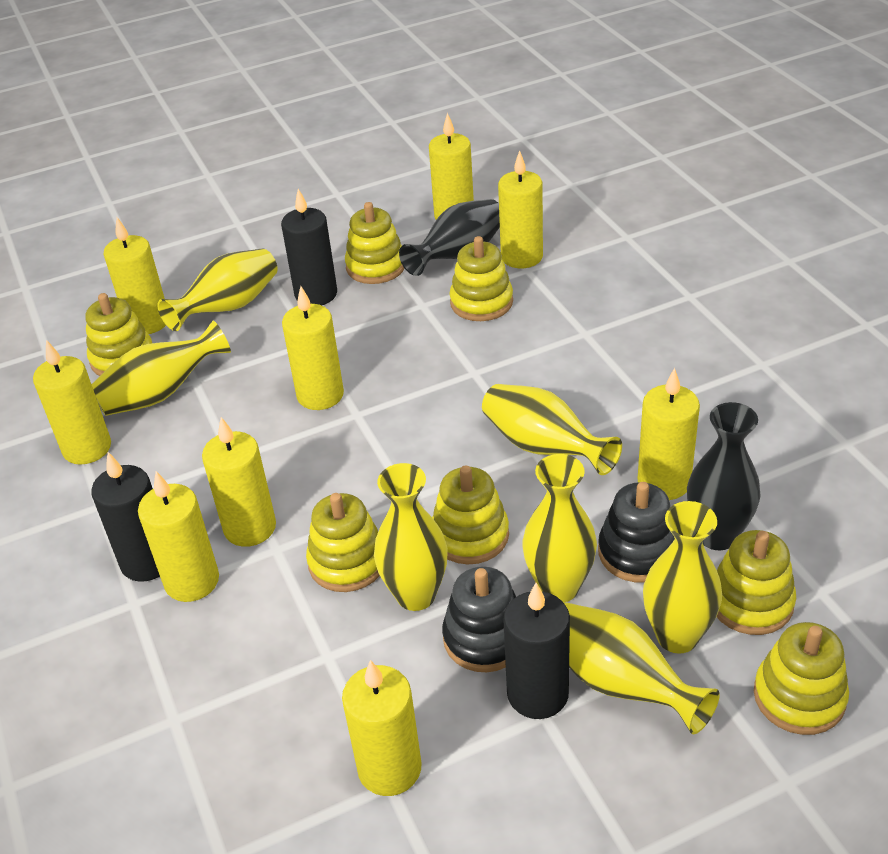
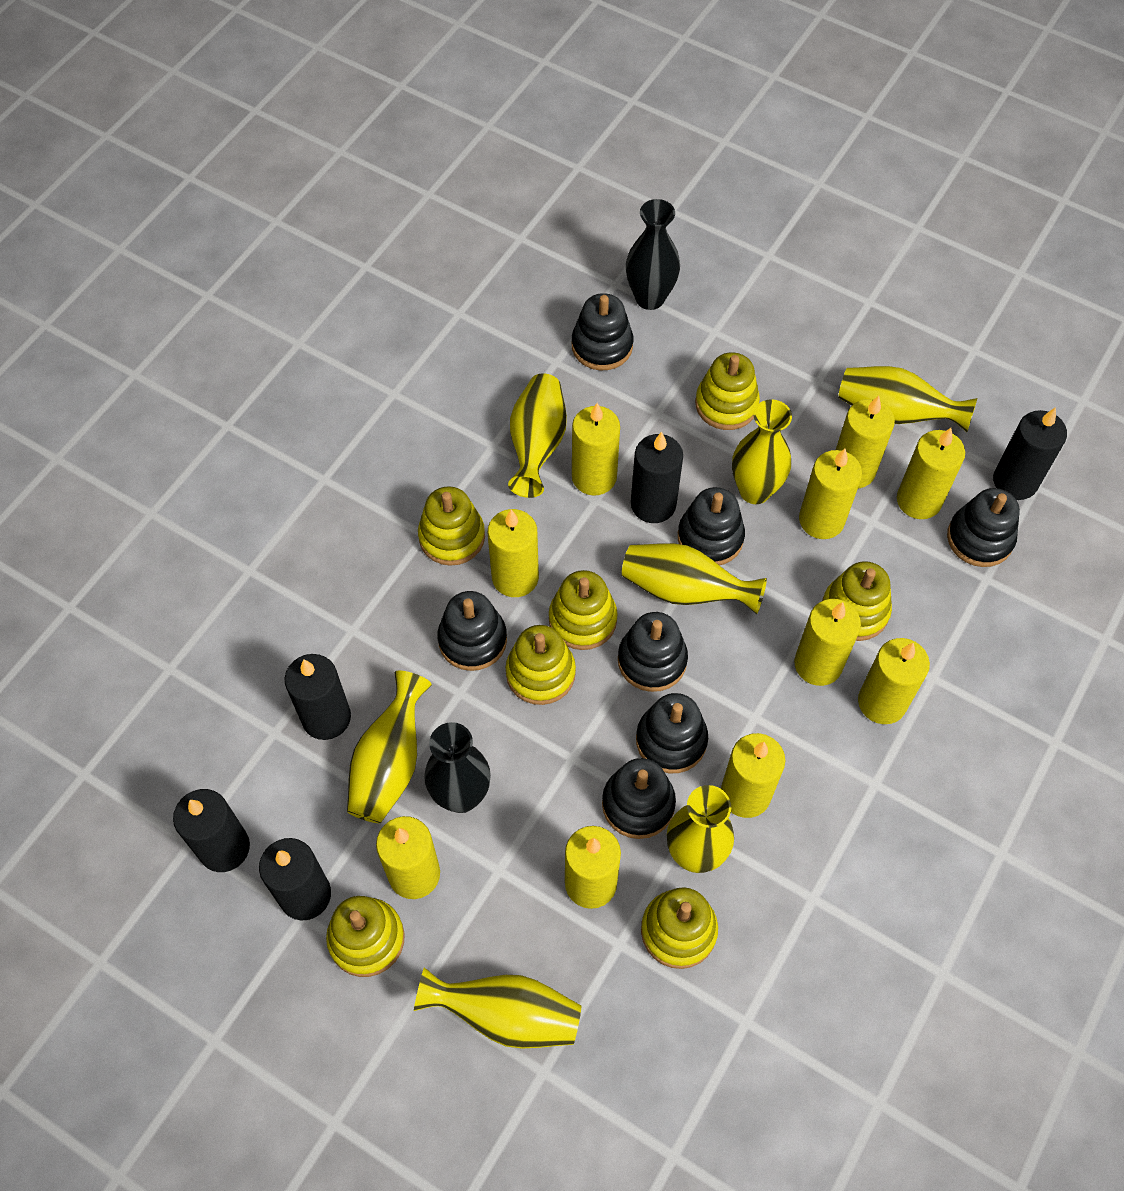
black candle: [91,452,160,582] [281,189,337,305] [503,583,570,719] = 3 -> [173,789,250,872] [259,838,331,920] [285,654,351,740] [631,432,683,523] [993,407,1067,500] = 5
black stacking toy: [442,566,516,672] [598,482,675,583] = 2 -> [437,591,507,671] [572,293,633,370] [602,758,676,839] [618,612,688,692] [636,693,708,773] [678,487,745,565] [947,488,1020,567] = 7
yellow candle: [33,340,111,465] [104,217,166,334] [138,471,219,602] [202,417,276,547] [282,286,344,410] [342,660,422,796] [429,113,474,220] [498,150,543,268] [638,368,700,500] = 9 -> [376,816,440,899] [488,509,539,597] [565,826,621,909] [572,403,620,496] [721,733,785,818] [794,599,861,686] [799,449,862,539] [836,396,895,489] [858,638,930,724] [897,428,965,519] = 10

